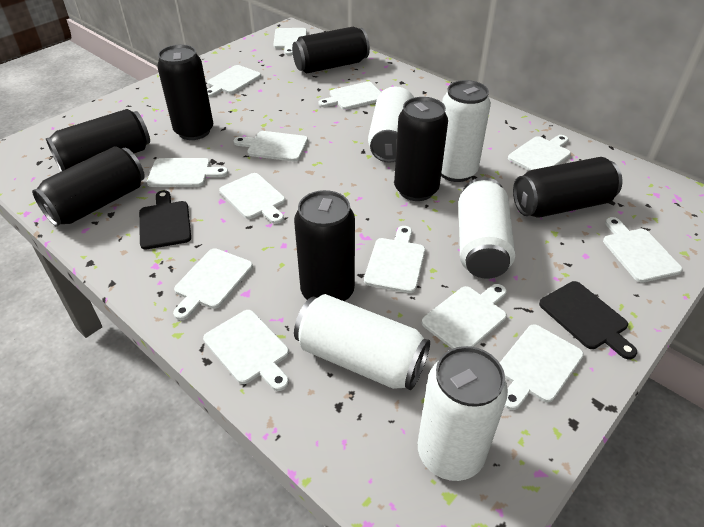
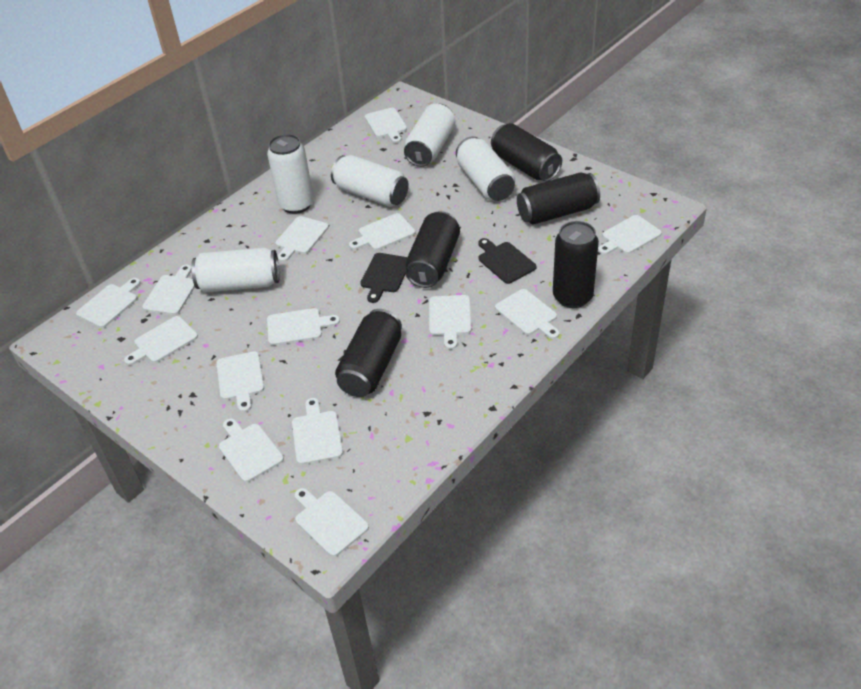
black can: [32,146,145,227] [46,109,150,172] [157,44,213,140] [292,27,370,73] [294,190,355,301] [394,97,448,201] [513,157,622,218] = 7 -> [335,309,402,397] [405,211,460,288] [491,123,562,182] [517,172,600,225] [553,221,599,308] = 5
white cutting board: [147,158,228,187] [173,248,253,320] [203,310,289,391] [207,65,261,97] [219,173,285,224] [234,131,308,161] [273,28,307,55] [318,82,381,110] [364,226,425,293] [422,284,507,349] [500,324,584,410] [508,135,571,171] [603,217,682,283] = 13 -> [76,278,141,328] [124,316,198,365] [142,265,195,315] [216,351,264,412] [219,418,284,482] [267,308,340,345] [276,216,329,262] [292,398,343,465] [295,488,369,557] [349,213,415,250] [365,108,407,143] [429,295,471,350] [495,289,559,339] [598,215,662,255] = 14

